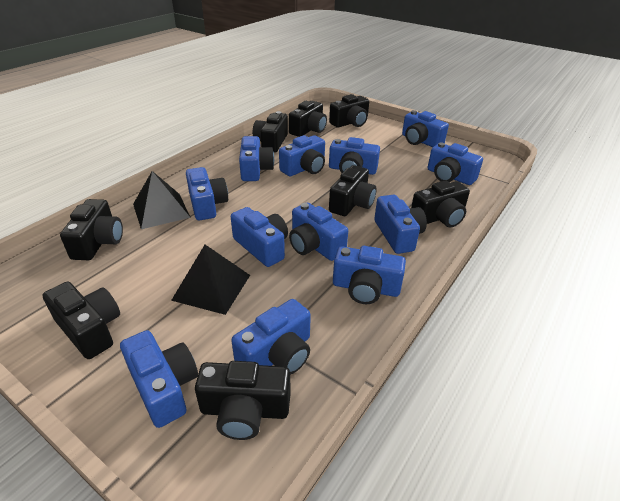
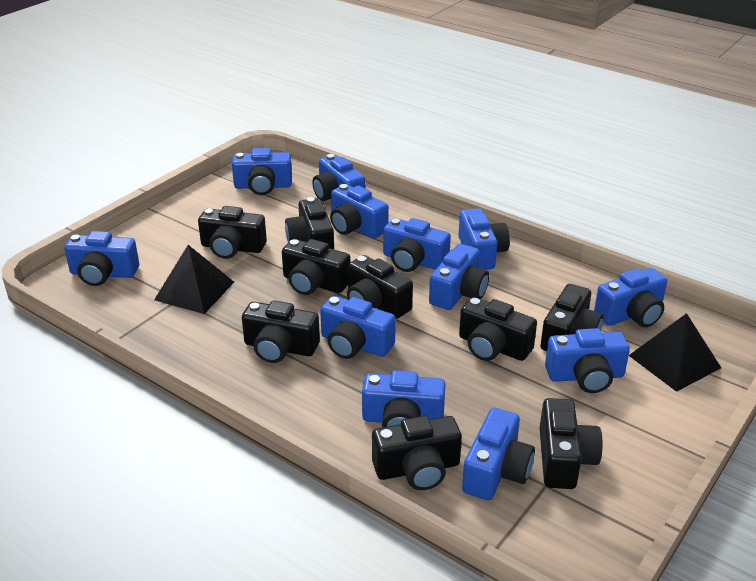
black camera: [43,282,120,359] [60,199,123,260] [195,361,291,440] [253,111,288,153] [289,101,327,137] [329,94,369,128] [329,165,377,216] [411,181,470,227] = 8 -> [198,206,267,259] [242,300,320,363] [282,239,351,295] [285,197,334,249] [347,255,413,319] [372,416,462,490] [459,297,537,361] [540,284,604,351] [540,398,603,489] = 9

